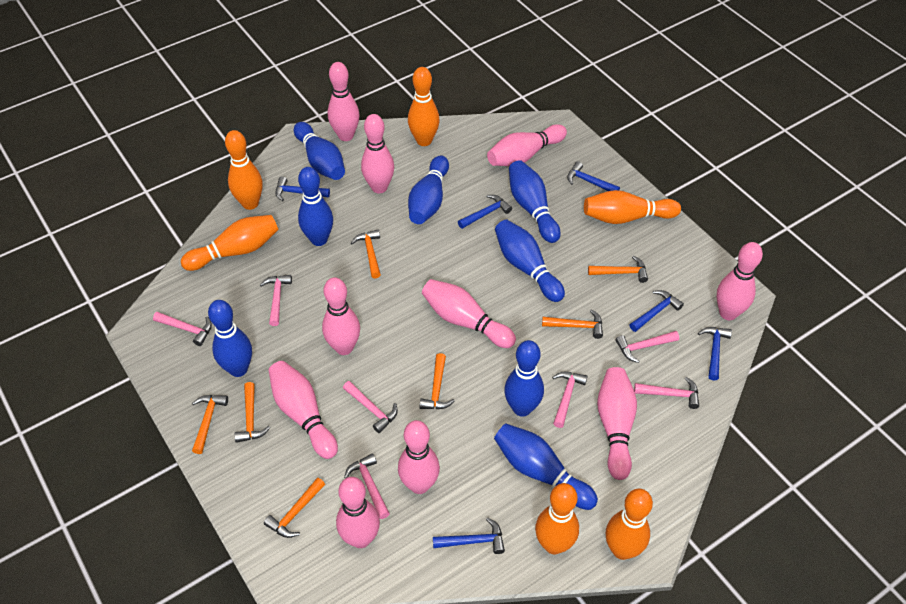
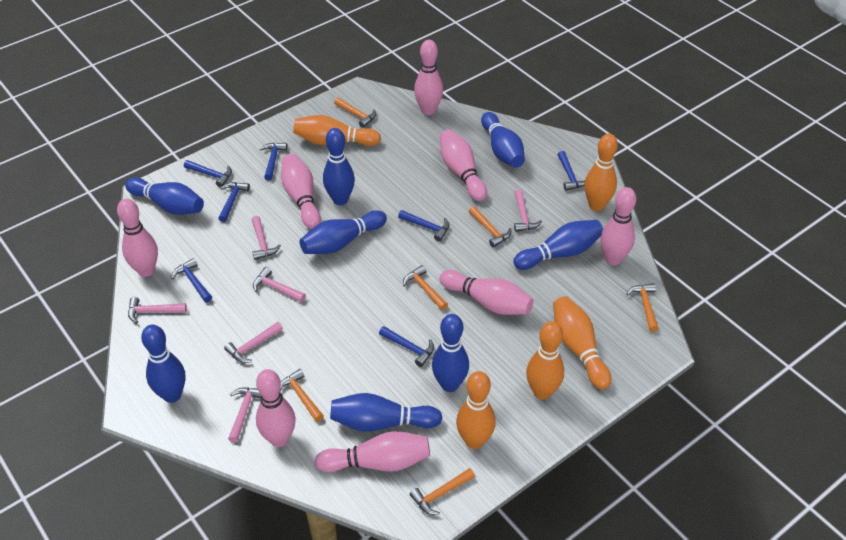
blue hammer: [275,176,330,201] [433,517,505,554] [458,195,512,229] [567,161,620,191] [630,290,684,332] [698,327,732,381] = 6 -> [171,258,212,303] [184,160,232,188] [218,182,250,222] [260,143,287,180] [379,326,434,367] [398,210,450,242] [558,151,585,191] = 7
orange bowling pin: [181,215,279,271] [225,130,263,210] [408,67,439,146] [535,483,579,555] [584,190,681,224] [606,489,653,560] = 6 -> [293,115,381,146] [456,371,496,449] [526,321,564,400] [553,296,611,389] [584,134,618,211] = 5
orange hammer: [192,395,228,454] [234,382,270,443] [264,478,325,538] [351,229,381,278] [419,353,455,409] [542,309,603,339] [588,256,648,283] = 7 -> [280,369,324,422] [334,98,376,128] [403,265,448,310] [410,468,475,515] [469,206,511,248] [626,283,659,332] = 6
pink bowling pin: [268,361,338,459] [322,277,360,355] [328,62,360,141] [336,477,380,548] [361,114,394,193] [398,420,440,494] [422,279,516,348] [487,124,567,166] [597,367,637,480] [716,242,763,320] = 10 -> [117,199,158,277] [256,369,296,447] [281,154,321,229] [315,431,430,472] [414,40,443,115] [440,129,487,201] [440,270,534,315] [600,187,636,265] = 8
pink hammer: [153,312,212,346] [260,275,292,326] [343,381,398,433] [344,453,390,519] [552,372,588,428] [615,331,679,363] [634,377,699,409] = 7 -> [128,297,187,323] [224,322,283,363] [228,387,261,443] [251,216,281,260] [253,267,306,302] [514,190,542,232] = 6

